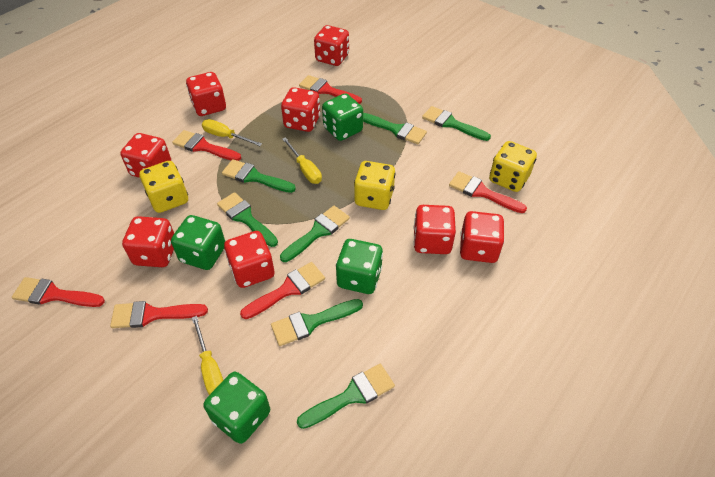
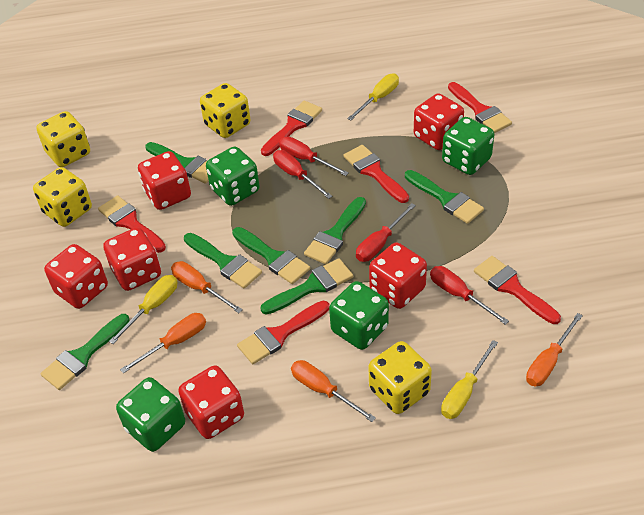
orange screwdriver: none = 0 -> [120,313,206,373] [171,261,243,313] [291,360,376,422] [526,313,583,386] = 4
red dice: [120,133,171,178] [122,216,174,267] [186,72,226,116] [224,231,275,288] [281,87,320,132] [314,25,349,66] [413,205,456,254] [460,211,505,263] = 8 -> [44,244,108,309] [103,227,161,291] [138,151,191,210] [178,365,244,439] [369,242,427,309] [414,93,464,150] = 6
red screwdriver: none = 0 -> [273,150,332,199] [279,137,349,176] [356,203,416,262] [430,266,509,325] = 4
yellow dice: [139,161,188,213] [354,161,396,210] [489,141,537,192] = 3 -> [33,167,92,227] [36,111,90,167] [200,83,250,138] [368,341,432,414] = 4

